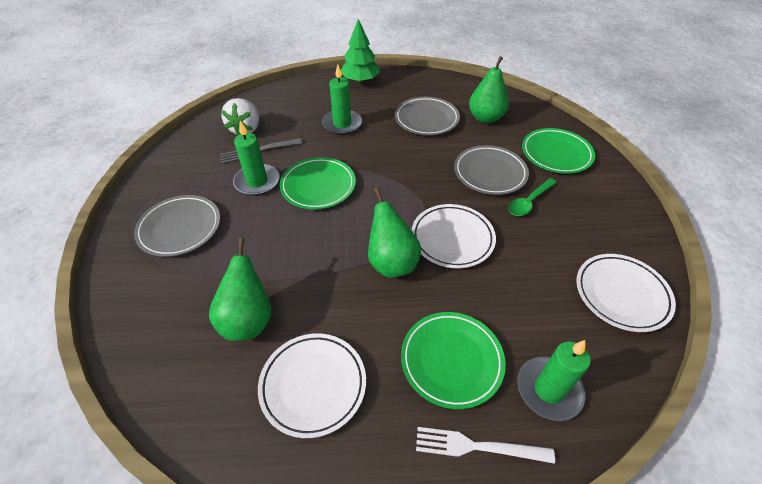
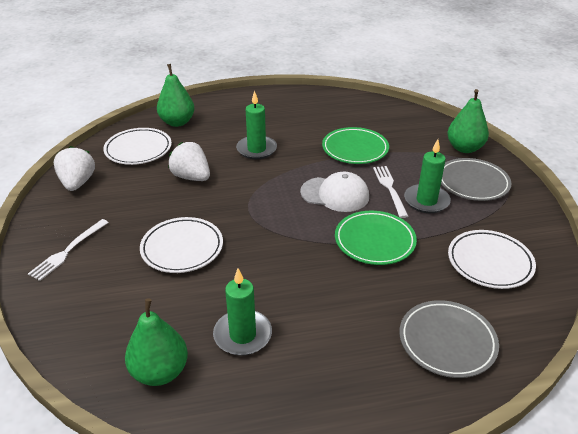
green plate: [280,157,356,210] [401,312,506,409] [522,128,595,174] = 3 -> [322,127,389,164] [335,211,417,265] = 2
green spoon: [508,178,557,216] = 1 -> none = 0
green tree: [341,19,380,83] = 1 -> none = 0
grey fork: [220,138,302,164] = 1 -> none = 0
grey plate: [134,195,220,257] [395,97,460,135] [454,145,529,195] = 3 -> [399,300,499,378] [441,158,512,201] = 2
white cap: none = 0 -> [300,172,369,212] = 1
white fork: [416,427,555,464] = 1 -> [28,219,109,281] [373,166,408,218] = 2
white strawberry: [221,98,259,135] = 1 -> [53,146,95,191] [168,142,210,181] = 2

